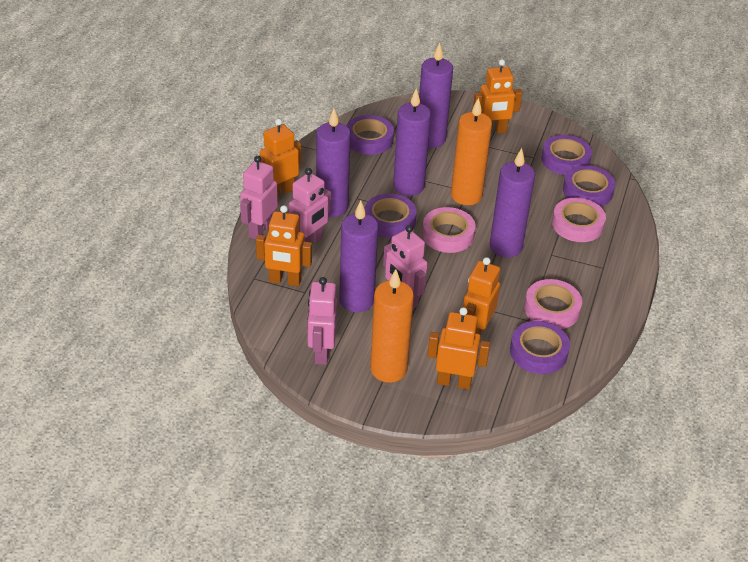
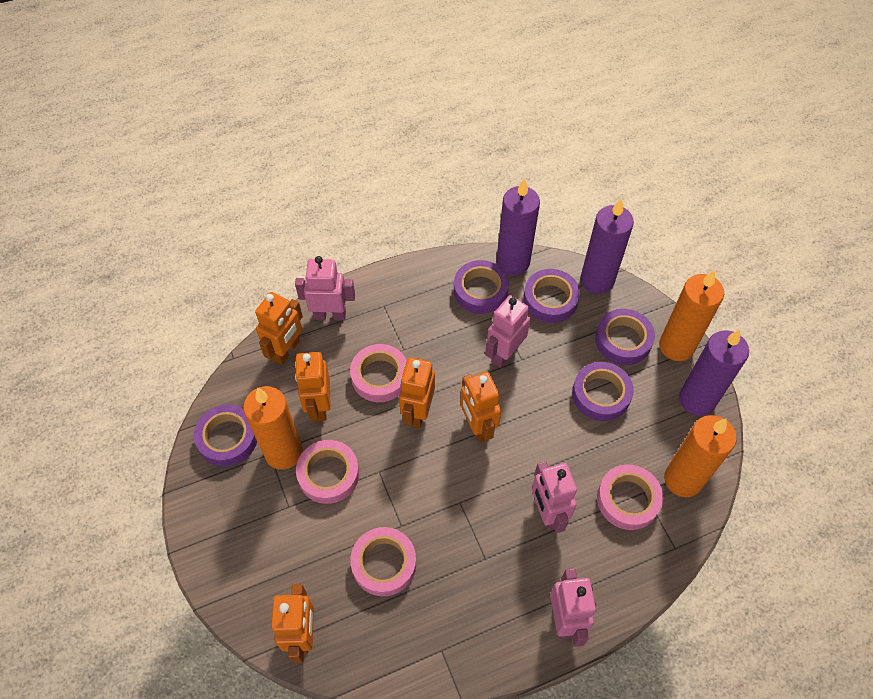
orange candle: [370,269,414,383] [451,97,492,205] = 2 -> [243,386,303,470] [659,270,724,361] [664,415,737,497] = 3
pink tape: [422,207,476,253] [524,279,582,329] [552,198,606,242] = 3 -> [296,440,359,504] [350,344,407,402] [351,527,416,596] [597,464,663,530] = 4
purple candle: [316,109,351,217] [339,201,378,312] [393,88,431,196] [419,43,453,148] [490,148,535,257] = 5 -> [497,178,540,275] [580,199,634,294] [679,329,749,416] = 3

